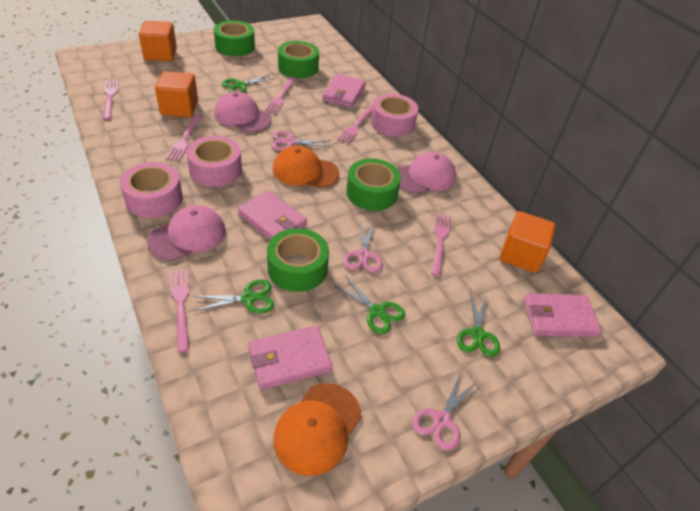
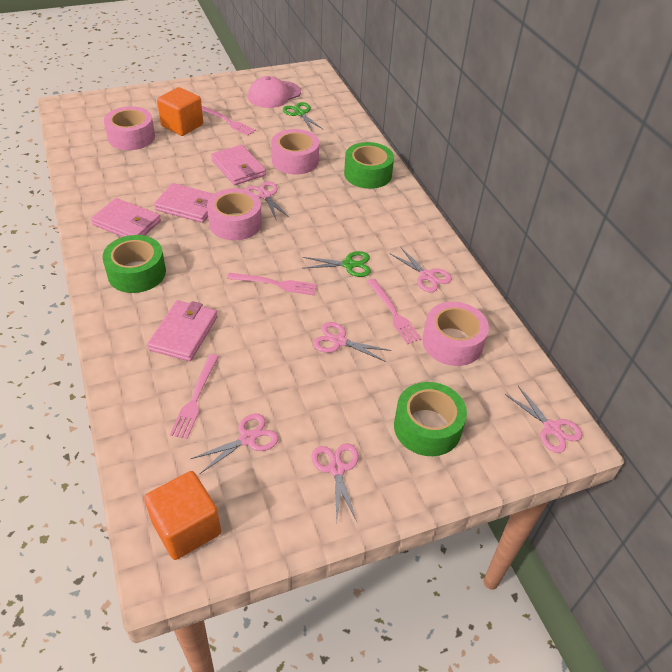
green scissors: [193,279,274,313] [222,74,275,93] [334,276,405,334] [457,292,500,357] = 4 -> [283,102,323,132] [302,251,371,277] = 2
green tape: [214,21,255,56] [267,228,329,292] [278,41,319,78] [346,158,401,211] = 4 -> [102,235,166,293] [344,142,394,189] [394,382,467,456] = 3
orange cap: [273,146,339,188] [273,383,361,476] = 2 -> none = 0
orange cube: [139,21,177,61] [155,71,198,117] [500,211,556,273] = 3 -> [144,471,221,560] [157,87,203,136] = 2
pink cap: [148,205,226,261] [214,91,272,132] [397,152,456,194] = 3 -> [248,76,301,108] = 1
pink fork: [103,80,119,120] [166,114,202,161] [171,269,190,352] [265,77,297,114] [337,105,373,144] [431,213,451,276] = 6 -> [170,354,219,439] [202,106,256,136] [227,273,317,295] [367,279,421,345] = 4
pink scissors: [272,131,331,151] [344,222,383,273] [412,372,478,451] = 3 -> [191,414,279,474] [246,181,290,221] [312,443,359,522] [313,322,391,362] [391,247,452,293] [505,386,582,453] = 6
pink tape: [120,162,183,218] [186,136,242,187] [371,94,418,137] = 3 -> [104,106,155,150] [207,188,262,240] [271,129,319,175] [422,302,489,366] = 4

